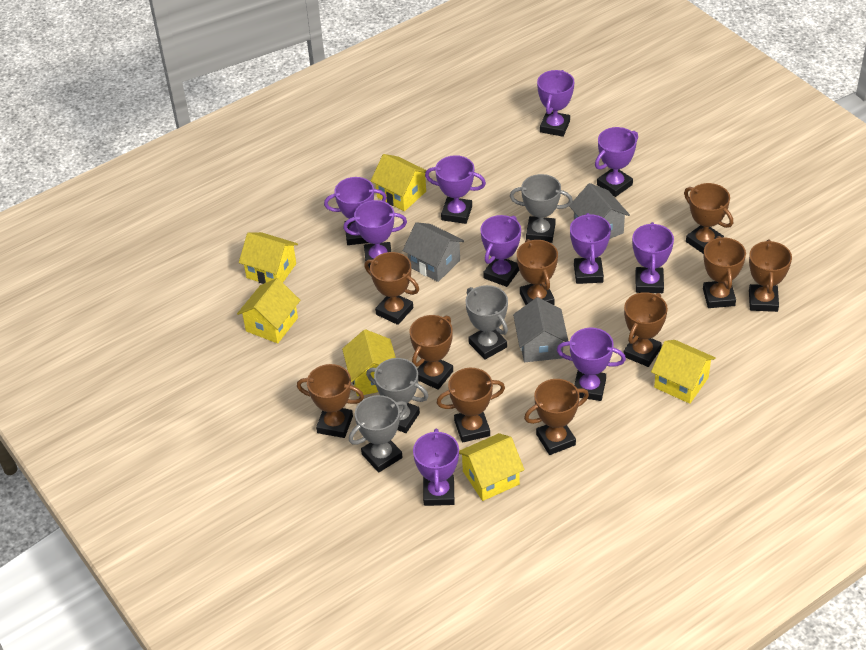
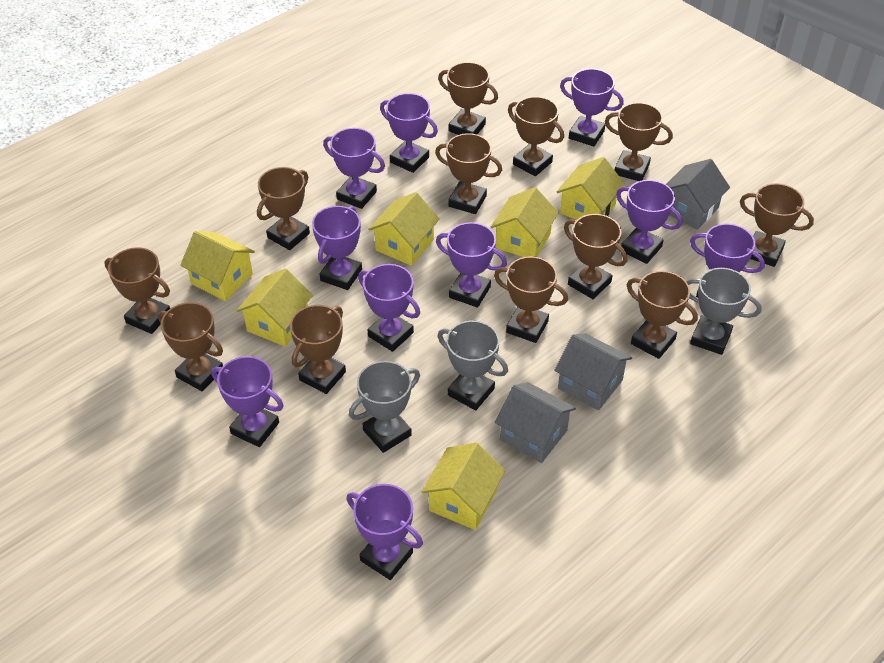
brown trophy: [297,364,364,438] [364,252,419,325] [410,315,453,390] [437,368,505,443] [517,239,558,305] [524,379,589,455] [624,292,668,367] [684,183,733,254] [703,236,746,308] [749,240,792,312] = 10 -> [104,247,170,334] [158,302,223,391] [257,167,310,250] [290,305,346,394] [435,133,502,214] [438,62,498,135] [494,256,568,343] [508,96,564,176] [564,214,627,299] [605,102,673,181] [627,271,698,359] [740,183,814,267] = 12
grey trophy: [349,395,408,472] [366,358,429,433] [465,285,508,360] [510,174,573,243] = 4 -> [349,361,420,453] [438,320,508,410] [686,268,762,355] = 3

